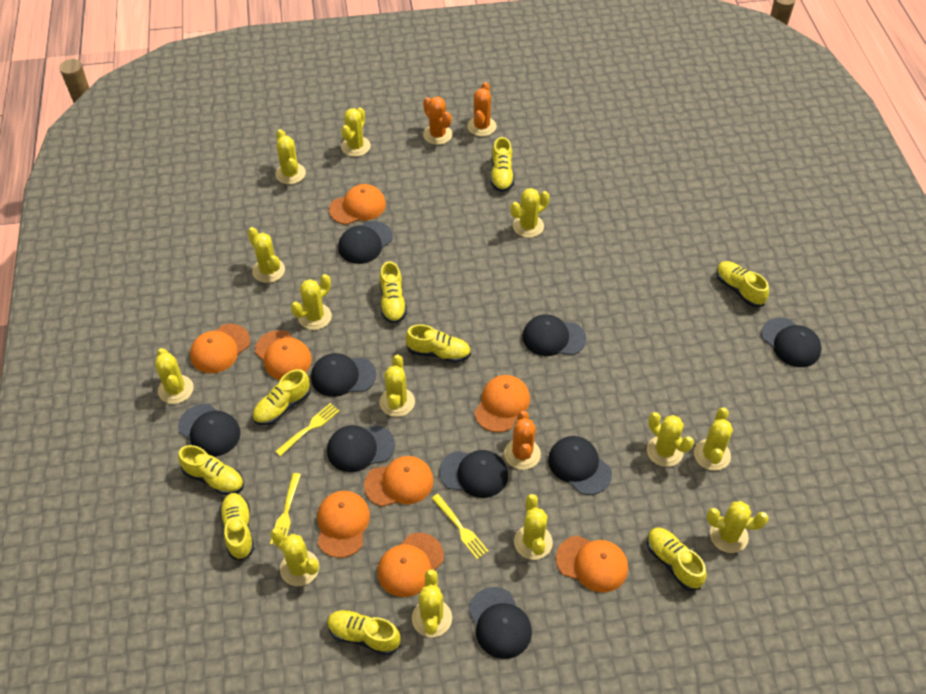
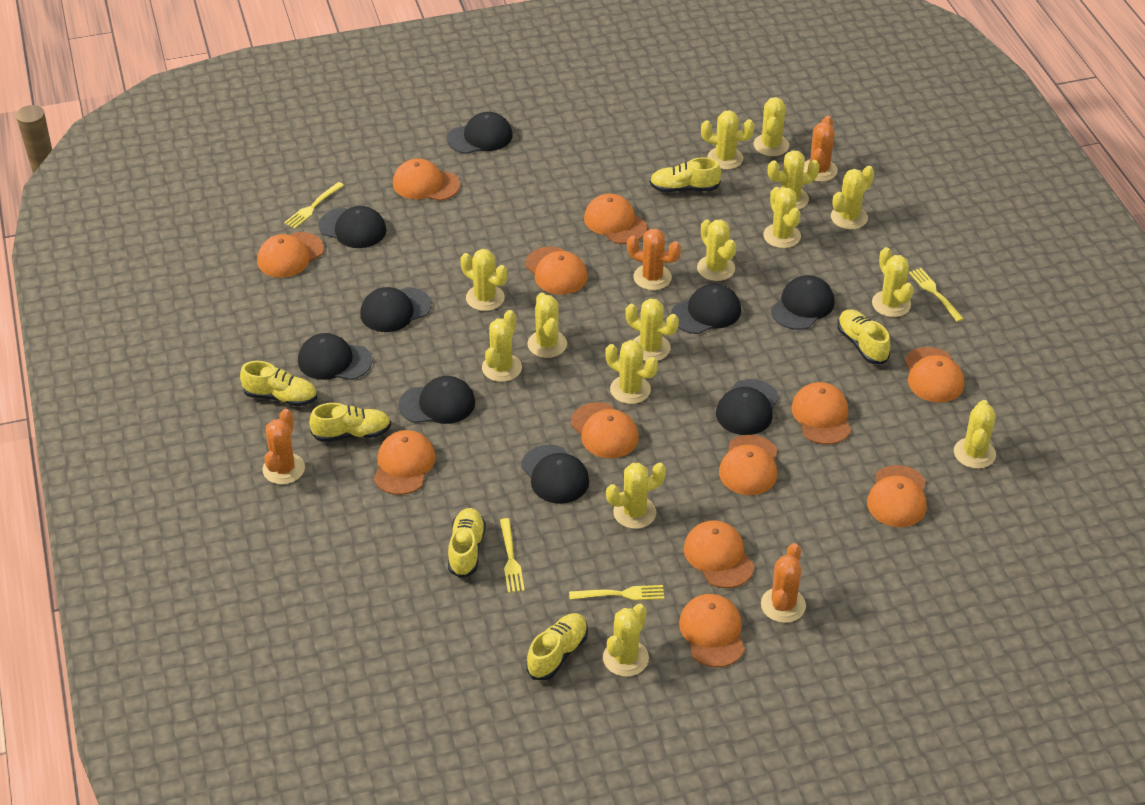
orange cactus: [423,97,453,145] [467,82,496,136] [504,411,541,470] = 3 -> [263,409,305,485] [627,229,681,290] [761,543,806,623] [803,116,838,182] = 4
orange cap: [190,324,250,373] [255,330,312,380] [318,491,370,558] [329,184,386,225] [364,456,434,507] [377,533,444,597] [474,375,530,432] [556,536,628,592] = 8 -> [257,232,324,278] [374,430,436,495] [393,158,460,201] [525,247,588,295] [571,402,639,458] [584,194,647,244] [679,594,745,667] [684,520,754,588] [719,435,778,495] [791,382,851,445] [867,465,926,527] [905,347,964,402] = 12
yellow cactus: [155,348,194,404] [248,227,285,283] [270,527,319,586] [275,129,306,184] [291,274,332,330] [341,107,371,157] [380,355,415,417] [412,569,452,637] [510,188,550,238] [514,494,553,560] [647,412,694,467] [694,407,733,471] [707,501,768,553] = 13 -> [460,249,508,311] [482,310,522,382] [527,293,567,358] [603,604,649,677] [605,340,658,404] [606,463,666,529] [625,298,679,361] [697,219,736,281] [701,110,755,170] [753,97,789,156] [763,187,801,248] [768,150,820,210] [831,166,874,230] [872,247,914,317] [954,400,996,469] = 15
yellow fork: [270,473,301,545] [275,403,339,456] [431,494,489,559] = 3 -> [284,182,344,229] [500,518,525,593] [569,585,664,601] [909,268,964,322] = 4
yellow shoe: [178,445,244,495] [219,493,254,561] [252,369,311,425] [327,610,401,655] [380,261,407,324] [406,324,471,363] [491,137,514,192] [647,527,707,591] [716,261,769,307] = 9 -> [240,361,317,406] [309,403,391,442] [448,508,486,578] [526,613,588,680] [650,157,721,192] [837,309,890,364] = 6

